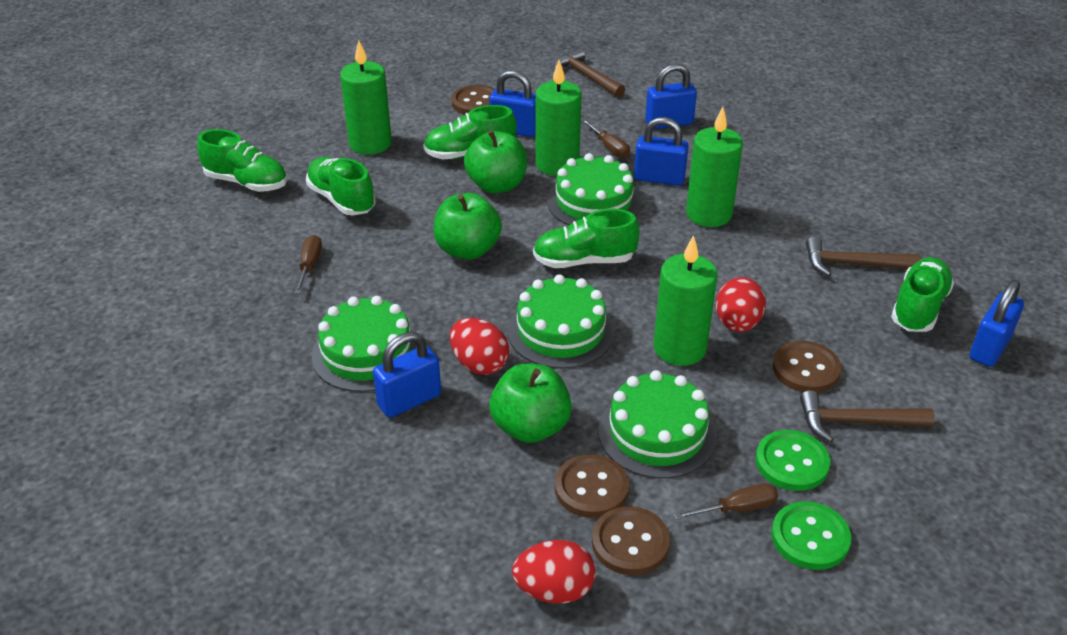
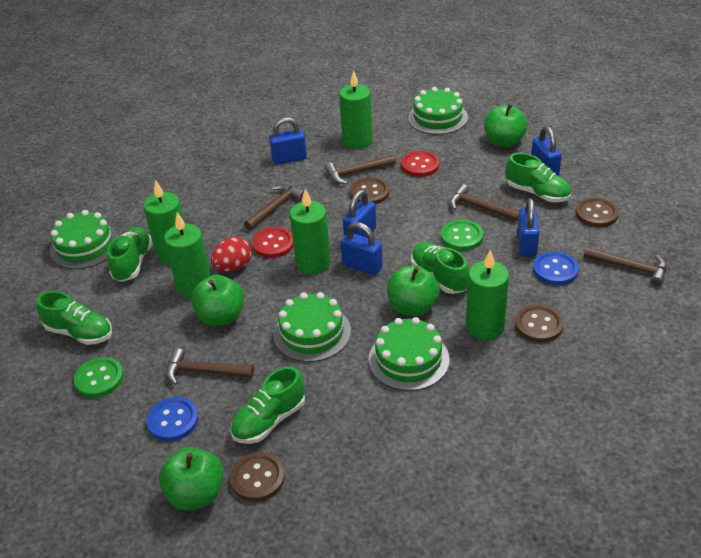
blue button: none = 0 -> [147,397,199,441] [533,252,579,285] = 2
brown hammer: [554,48,625,98] [800,390,935,442] [806,236,920,276] = 3 -> [166,348,254,385] [244,184,304,230] [325,154,396,184] [449,184,519,221] [584,247,667,286] = 5
brown screwdriver: [295,235,322,294] [581,119,630,158] [674,483,778,520] = 3 -> none = 0
green apple: [434,193,502,260] [464,130,527,194] [489,364,572,443] = 3 -> [159,447,223,511] [191,275,244,326] [387,265,440,316] [484,104,528,147] = 4
green candle: [340,40,392,155] [536,60,582,176] [654,235,718,366] [686,107,743,227] = 4 -> [143,180,184,264] [164,212,211,298] [290,189,331,275] [339,70,372,149] [466,250,509,340] = 5
red button: none = 0 -> [252,227,294,258] [401,151,439,177] = 2
red egg: [450,318,509,375] [512,540,595,604] [716,277,766,332] = 3 -> [211,237,252,272] = 1

